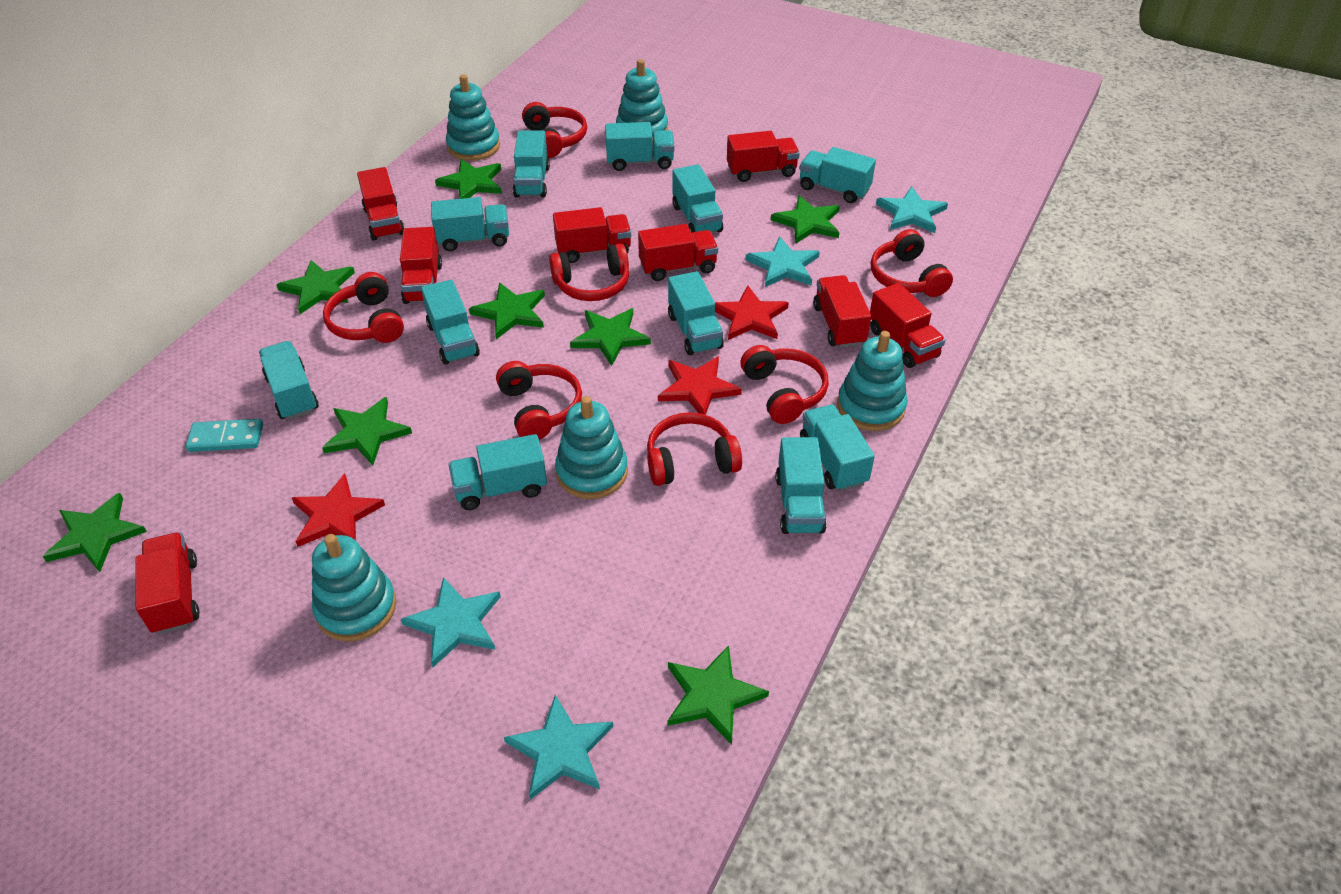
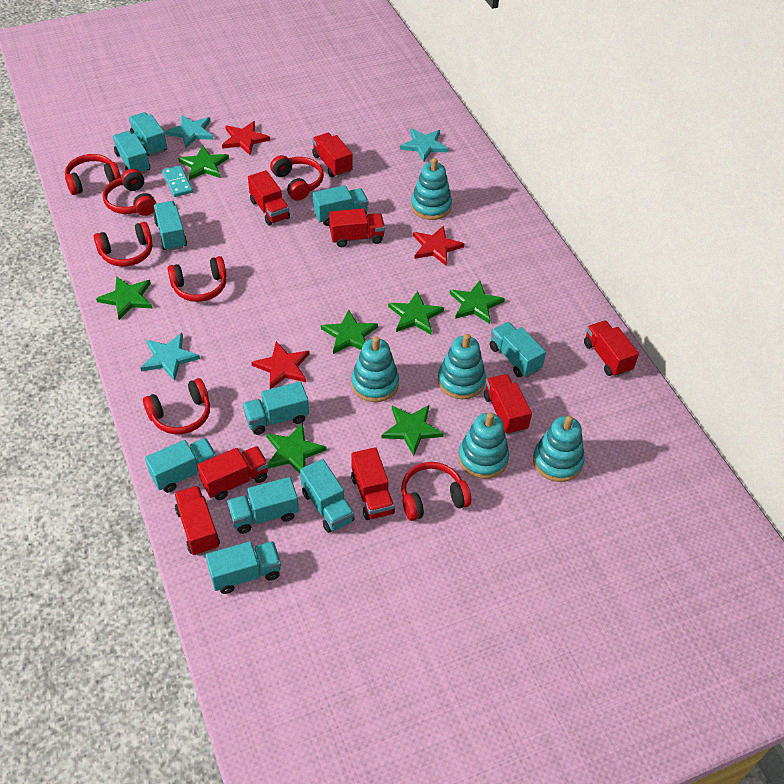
green star: [43,493,147,572] [277,260,355,314] [322,397,412,466] [435,159,502,199] [469,282,545,339] [570,308,651,366] [667,645,769,745] [771,195,840,244] = 8 -> [96,276,152,320] [178,146,229,180] [266,423,327,473] [321,309,378,354] [382,405,444,456] [388,291,444,334] [450,281,505,324] = 7
turquoise star: [401,577,501,667] [504,695,613,800] [746,236,820,287] [876,186,948,233] = 4 -> [141,333,200,381] [165,115,214,148] [400,128,449,162] = 3
turquoise truck: [259,341,319,420] [421,280,480,365] [431,197,509,251] [449,434,547,510] [513,130,550,198] [605,122,675,171] [668,271,724,355] [672,164,723,233] [775,437,827,534] [799,147,876,203] [800,405,875,491] = 11 -> [113,131,150,174] [129,112,167,156] [145,438,216,493] [154,201,187,251] [206,541,281,594] [227,477,299,534] [243,381,309,435] [300,459,354,533] [313,185,368,226] [490,322,546,378] = 10

